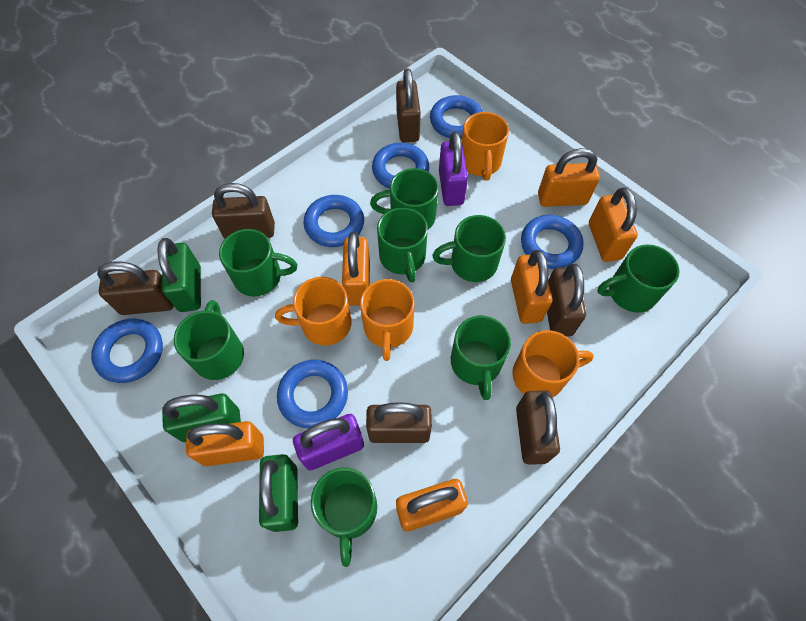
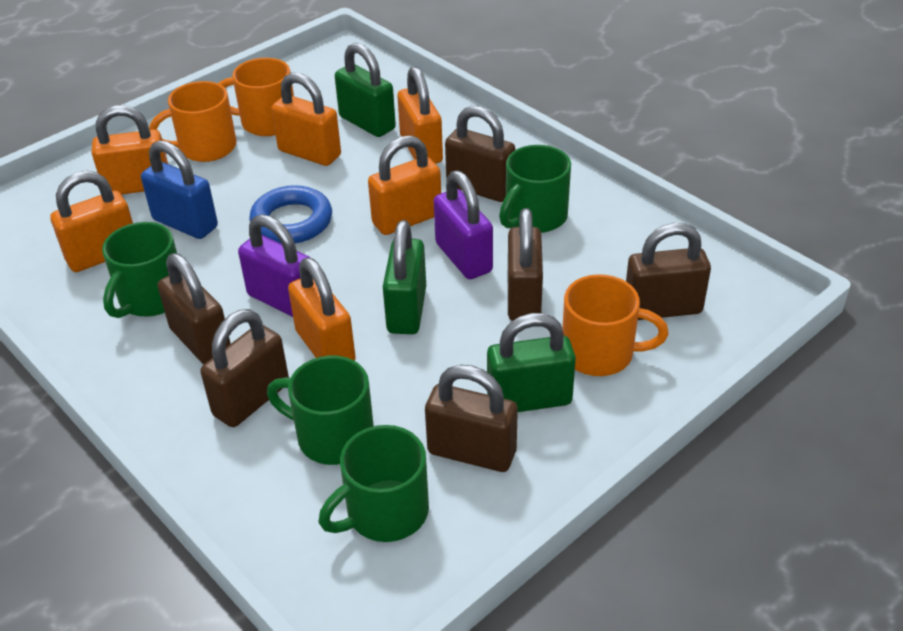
blue padlock: none = 0 -> [141,140,218,239] = 1
blue ring: [91,319,163,383] [277,360,348,428] [303,195,364,247] [372,143,429,189] [430,95,483,139] [521,215,583,269] = 6 -> [249,185,332,244] = 1
green mug: [174,300,244,380] [219,229,298,297] [311,467,377,567] [370,168,439,230] [377,207,428,283] [432,215,506,282] [451,316,511,400] [597,245,680,313] = 8 -> [102,222,177,318] [267,356,374,465] [318,425,429,542] [499,145,571,233] = 4
orange mug: [275,277,352,345] [360,279,415,361] [461,112,509,181] [512,330,594,398] = 4 -> [149,81,237,162] [218,58,294,136] [562,274,669,376] = 3

